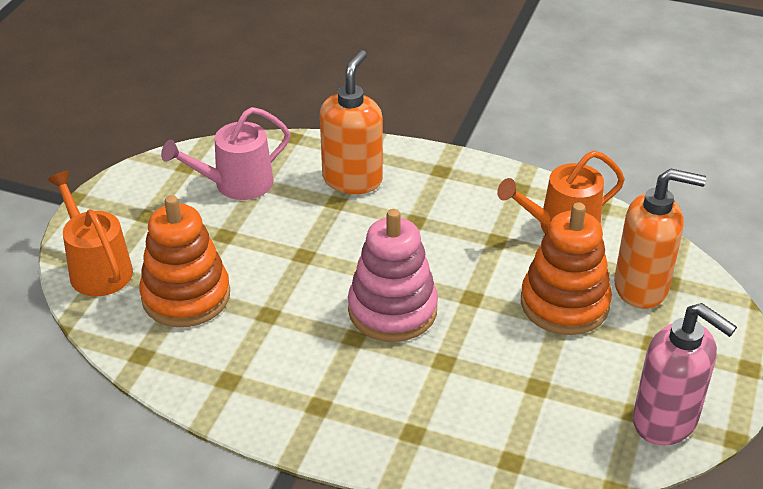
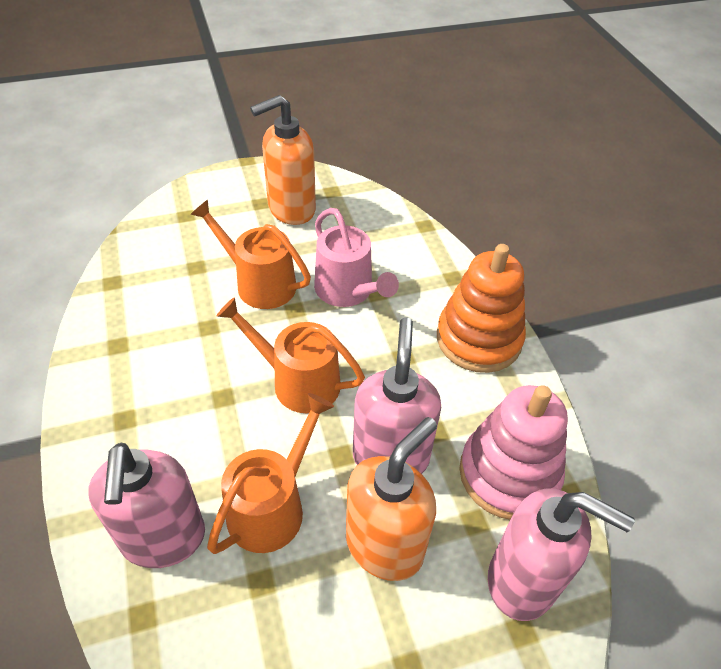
orange stacking toy: [139,195,230,327] [521,202,612,335] = 2 -> [437,244,526,373] = 1
orange watering can: [47,171,133,296] [497,151,625,233] = 2 -> [190,200,311,309] [207,393,334,554] [217,297,365,413] = 3
pink soap dispenser: [633,303,737,445] = 1 -> [88,443,205,568] [353,318,441,474] [488,488,635,621] = 3

